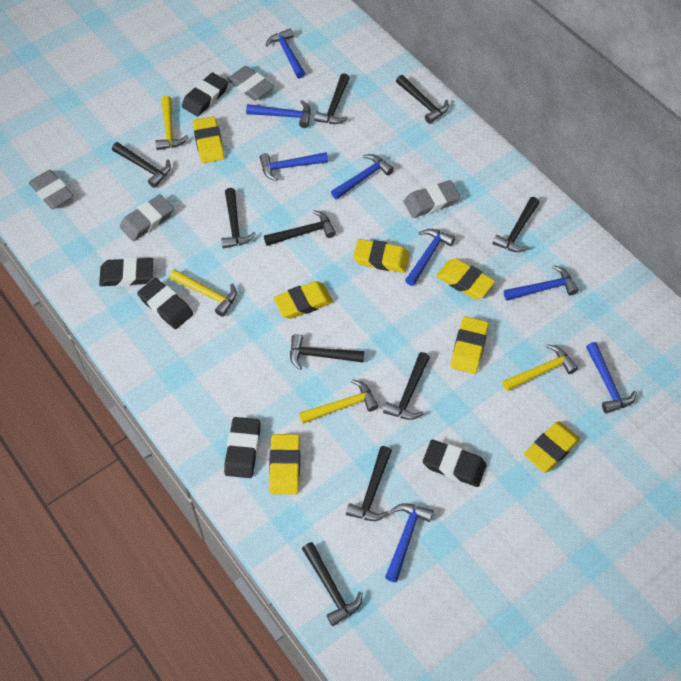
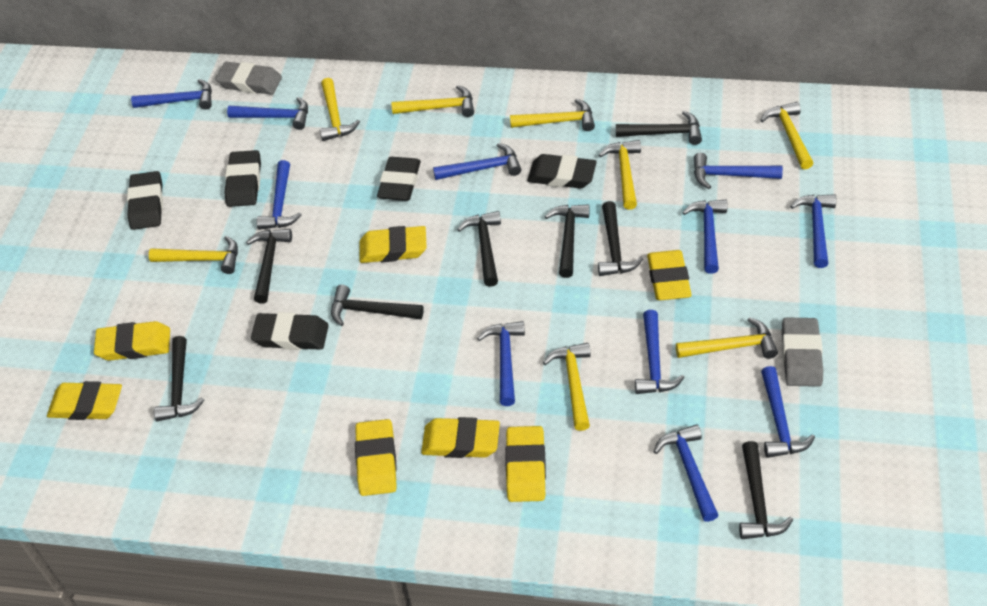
black hammer: [112,142,171,188] [221,188,256,248] [264,210,336,246] [290,334,364,370] [302,542,362,626] [314,73,349,124] [346,446,392,521] [383,352,430,420] [396,75,449,124] [492,197,539,252] = 10 -> [154,336,204,421] [246,229,292,303] [331,285,424,326] [457,211,501,287] [545,204,590,278] [598,201,643,276] [616,111,702,145] [739,441,793,539] = 8
blue hammer: [246,100,311,128] [259,152,328,181] [265,29,305,79] [331,154,394,200] [385,503,433,582] [405,229,455,286] [504,265,578,301] [586,342,637,413] = 8 -> [131,79,212,110] [227,97,308,130] [256,160,302,230] [433,143,521,180] [477,321,525,406] [635,310,685,394] [653,424,719,522] [682,200,727,274] [694,153,783,189] [761,366,815,458] [790,194,836,268] = 11
grey eraser: [29,170,74,209] [120,194,174,241] [227,66,274,100] [404,180,460,218] = 4 -> [215,62,282,95] [782,317,823,387] = 2
yellow hammer: [155,96,188,150] [169,269,237,317] [299,379,379,424] [502,345,578,391] = 4 -> [149,236,238,274] [320,78,360,141] [391,85,474,117] [510,99,595,131] [543,343,591,431] [599,140,641,210] [676,317,778,359] [760,102,814,169] = 8

